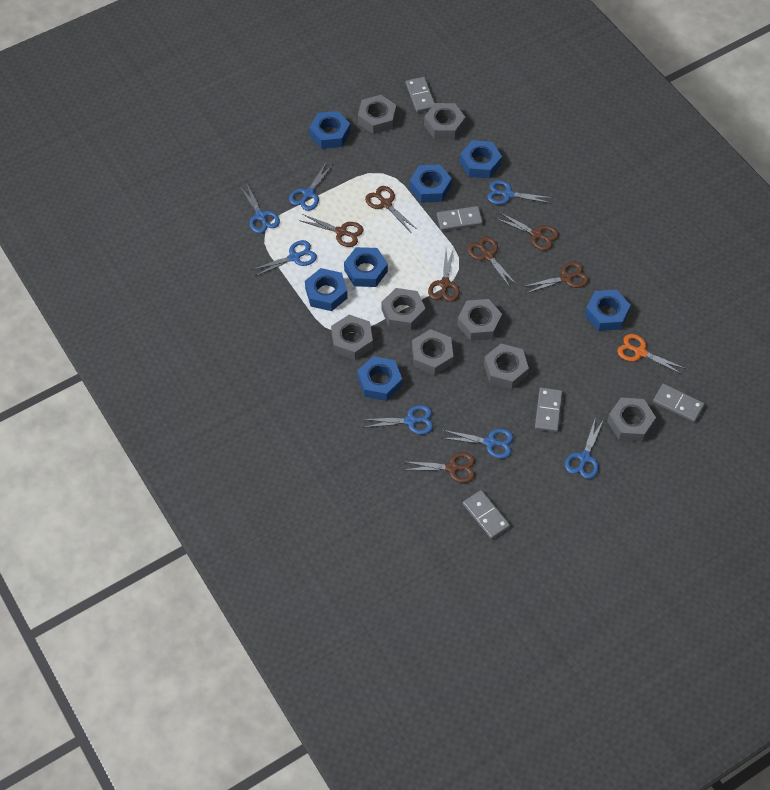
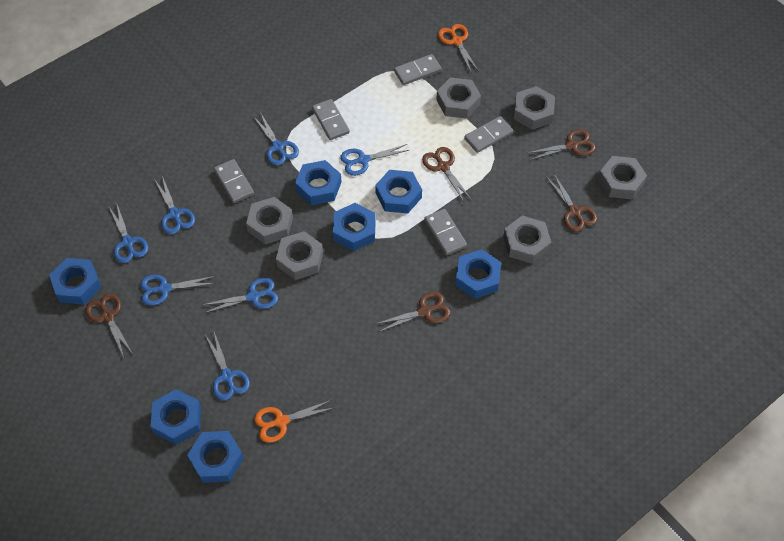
brown scissors: [299,214,363,247] [365,186,417,231] [403,452,475,483] [428,248,460,302] [467,236,517,287] [495,212,559,250] [522,262,589,294] = 7 -> [85,293,133,357] [376,292,450,332] [422,147,472,202] [528,129,596,160] [546,174,597,232] = 5
grey nut: [331,315,373,360] [358,95,396,134] [381,288,425,331] [412,329,454,375] [424,103,465,139] [457,299,502,341] [484,344,529,389] [607,397,656,441] = 8 -> [246,197,293,244] [276,231,323,280] [436,77,481,119] [503,216,551,264] [514,86,555,130] [598,156,647,199] = 6
orange scissors: [617,334,686,375] = 1 -> [254,400,334,443] [438,24,478,72] = 2

